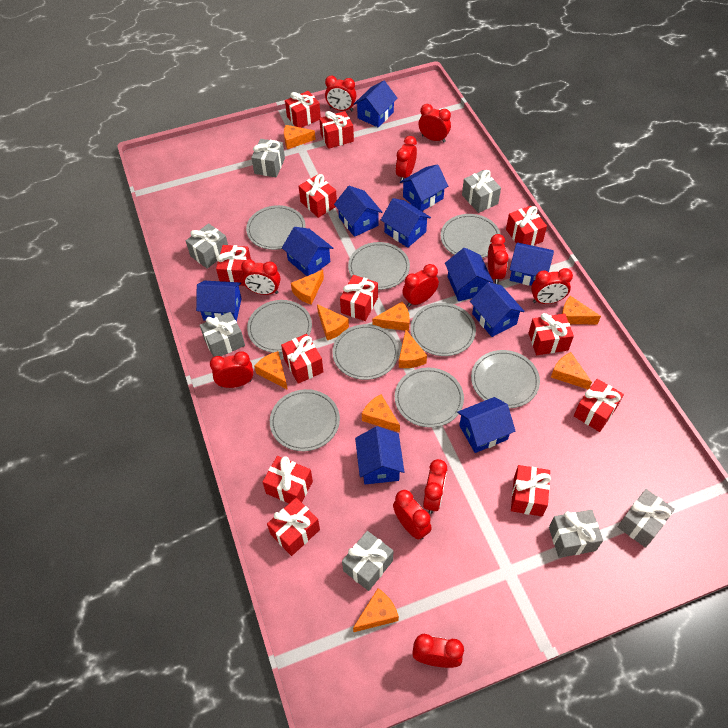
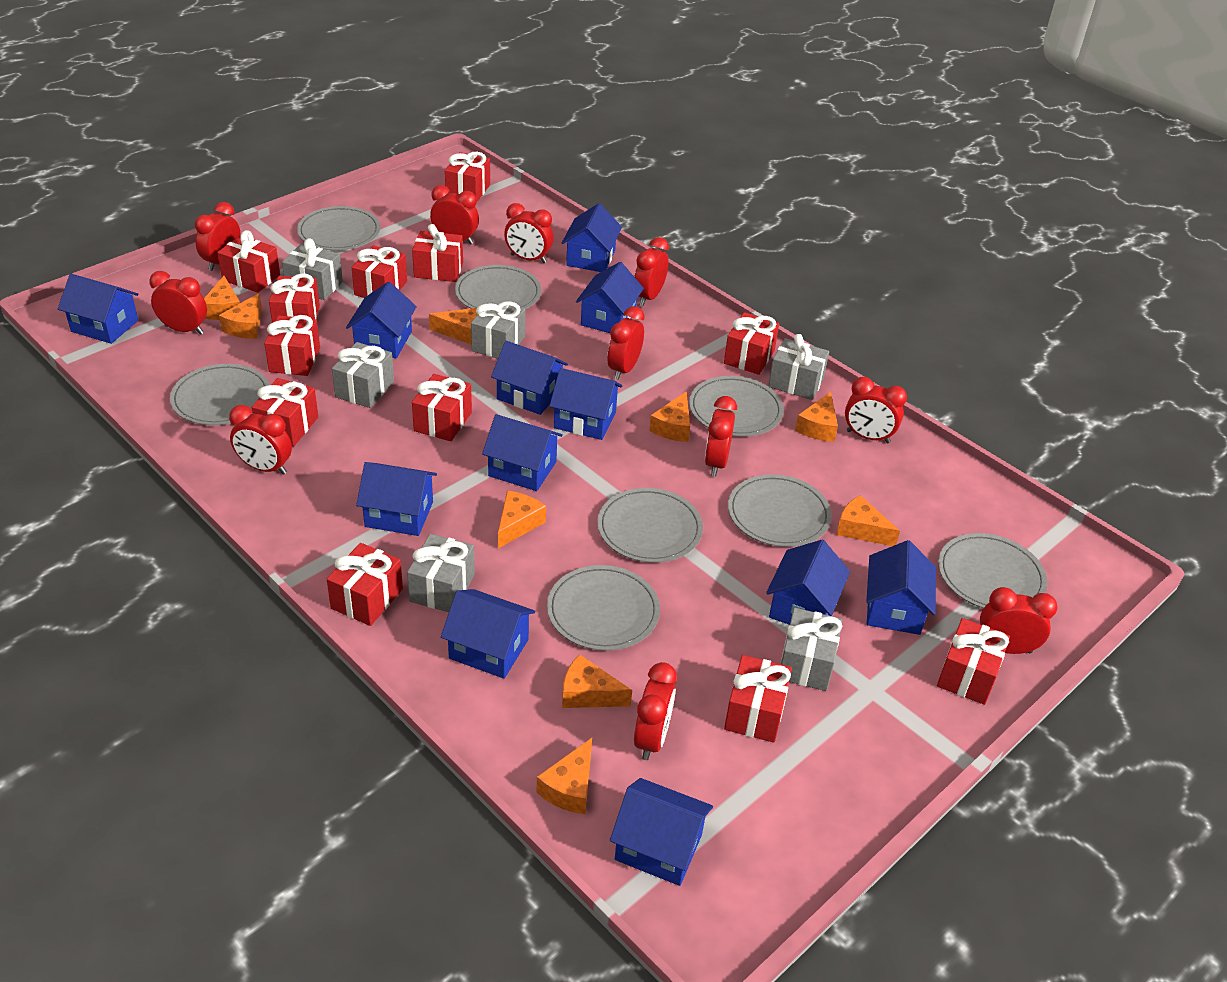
blue house: [196,280,242,321] [282,227,333,276] [334,186,382,237] [354,81,398,127] [355,426,404,484] [381,198,431,248] [400,164,448,211] [445,248,493,301] [457,397,515,453] [470,282,525,337] [509,242,554,286] = 11 -> [58,274,139,344] [346,282,417,358] [356,462,437,536] [441,589,535,679] [482,414,563,491] [491,341,568,415] [549,368,622,440] [562,203,622,272] [576,262,644,333] [610,778,713,886] [766,540,850,625] [866,540,936,635] = 12
grey gift: [186,223,228,269] [200,312,245,357] [251,139,285,177] [342,531,393,591] [462,170,501,213] [549,510,603,558] [618,489,675,548] = 7 -> [282,238,343,300] [332,342,394,408] [407,534,475,612] [471,299,525,359] [768,334,829,400] [781,608,842,691] = 6
grey plate: [246,205,306,250] [247,300,312,353] [270,389,340,451] [332,324,399,380] [348,242,410,290] [395,367,464,428] [410,303,476,356] [441,214,501,258] [471,350,540,408] = 9 -> [170,364,270,425] [297,206,381,250] [455,265,541,309] [547,565,660,651] [597,488,703,563] [689,376,784,437] [728,474,832,547] [938,533,1047,609] = 8
orange cheese: [254,351,288,390] [284,125,316,149] [291,270,324,305] [317,304,349,340] [353,588,399,632] [362,394,400,432] [372,302,410,331] [399,330,427,368] [551,352,592,389] [562,296,601,324] = 10 -> [204,276,240,320] [219,293,262,339] [429,308,477,344] [498,491,546,548] [537,738,592,814] [562,654,632,708] [649,392,690,442] [795,392,838,442] [836,495,900,546] = 9

